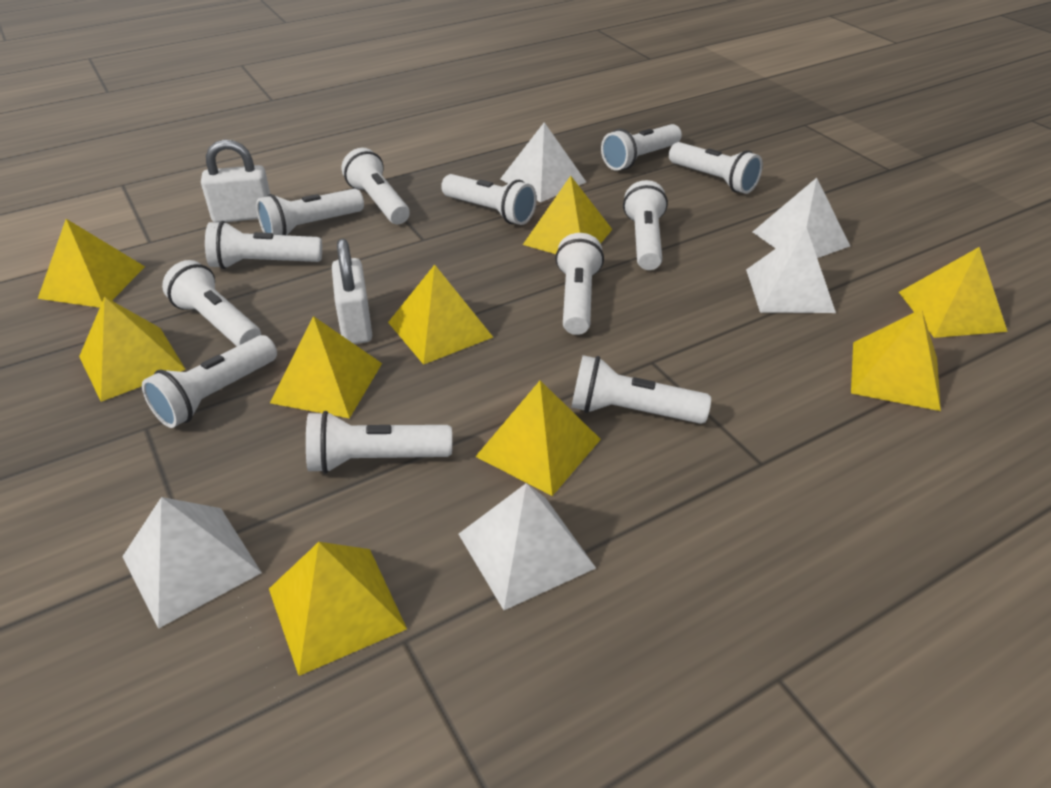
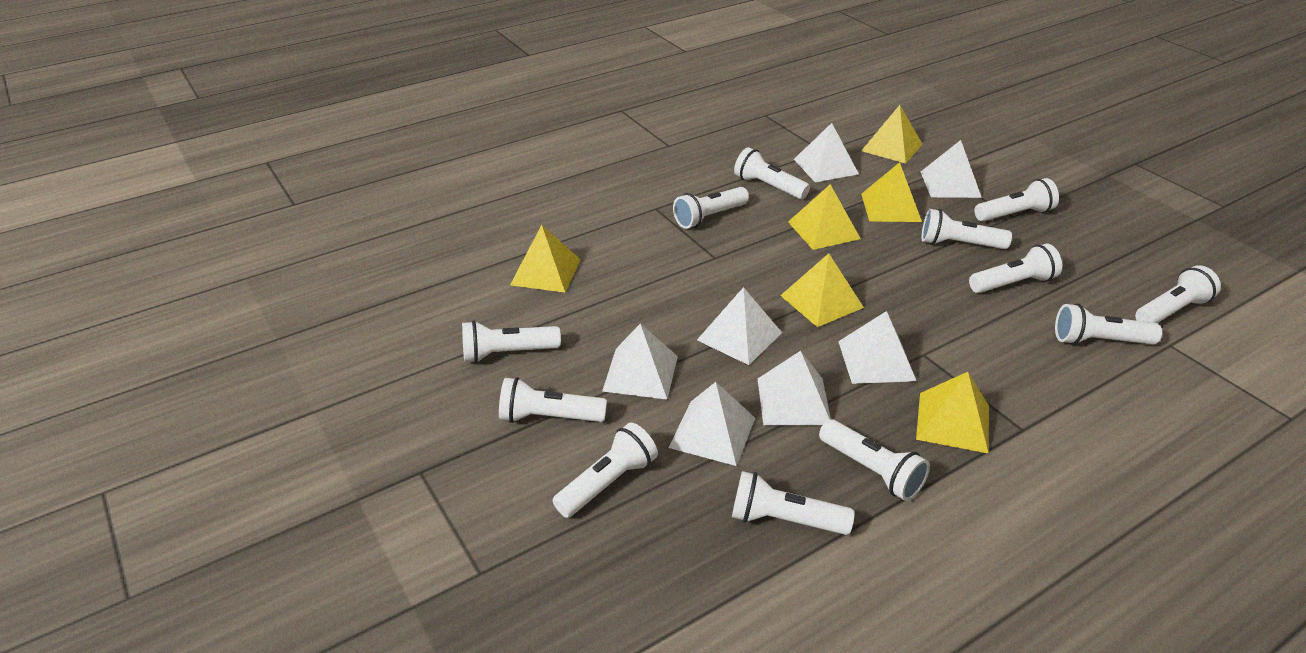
white padlock: [201,140,270,223] [332,239,372,344] = 2 -> none = 0
white pyramid: [122,497,262,629] [458,483,596,610] [500,122,586,203] [746,227,836,313] [753,178,850,258] = 5 -> [602,324,678,400] [669,382,755,466] [697,287,782,365] [758,351,831,425] [794,123,859,182] [838,311,916,384] [921,140,982,198] = 7
yellow pyramid: [38,219,145,308] [79,297,186,402] [269,542,407,676] [270,316,382,418] [388,265,493,365] [475,381,601,496] [523,176,612,254] [851,309,941,411] [899,247,1008,338] = 9 -> [510,225,581,293] [780,253,864,327] [788,184,861,250] [861,105,922,164] [861,162,922,222] [916,372,989,454] = 6

